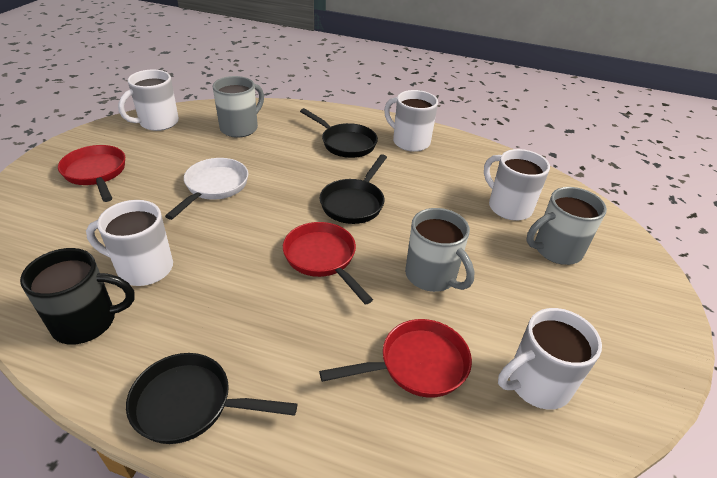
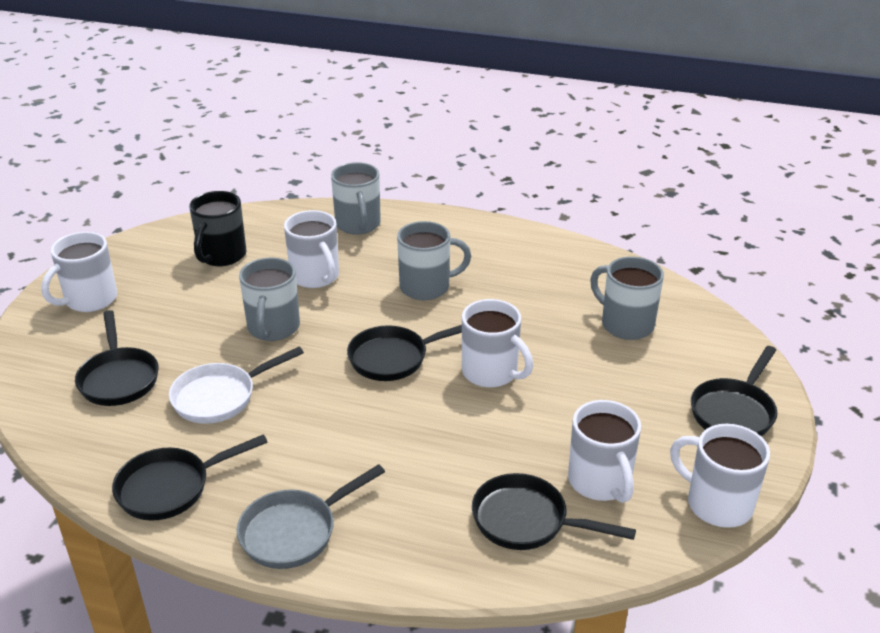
black pan: [126,353,297,444] [300,108,378,158] [320,154,387,224] = 3 -> [75,310,159,406] [112,434,268,521] [347,325,462,381] [472,473,636,550] [691,346,777,436] = 5
grey mug: [212,76,264,138] [405,208,475,292] [526,187,607,265] = 3 -> [239,257,300,341] [331,162,381,235] [397,221,471,300] [590,256,664,340] = 4
grey pan: none = 0 -> [237,464,385,569] = 1
red pan: [58,145,125,202] [283,222,373,305] [319,319,472,398] = 3 -> none = 0

